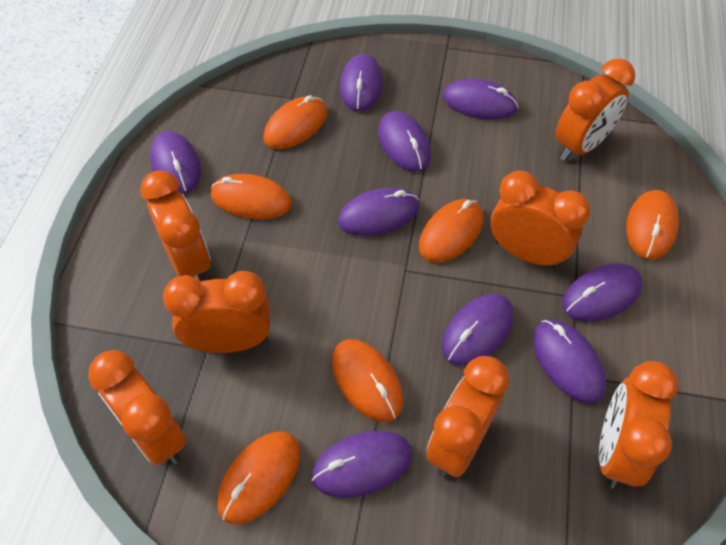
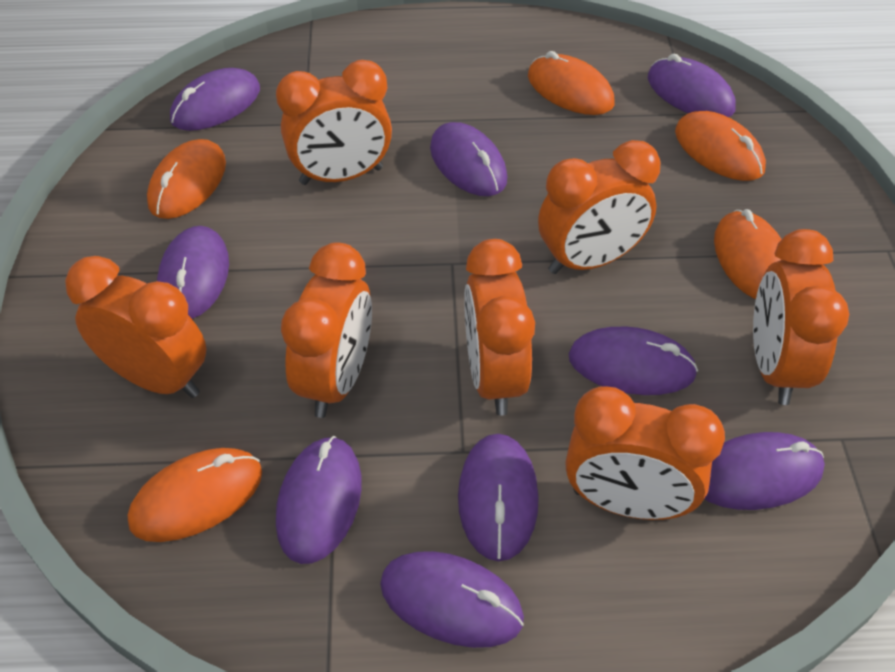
orange mouse: [211,174,292,220] [217,432,300,524] [263,95,327,149] [332,339,403,422] [419,199,484,262] [626,190,679,260] = 6 -> [128,448,262,542] [147,139,226,219] [528,51,615,115] [675,111,766,181] [714,209,782,299] = 5

